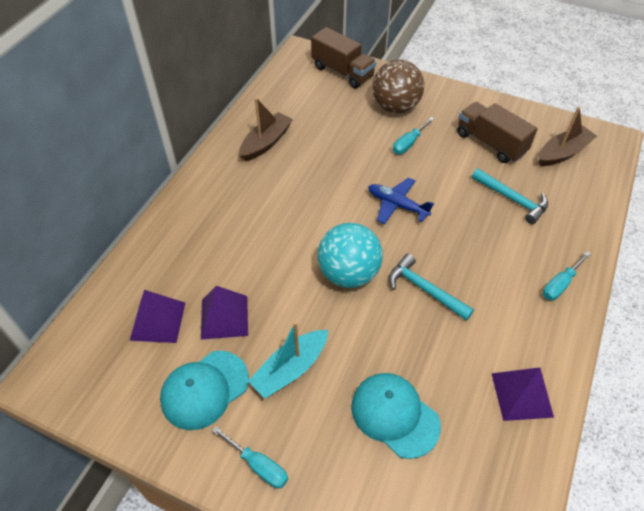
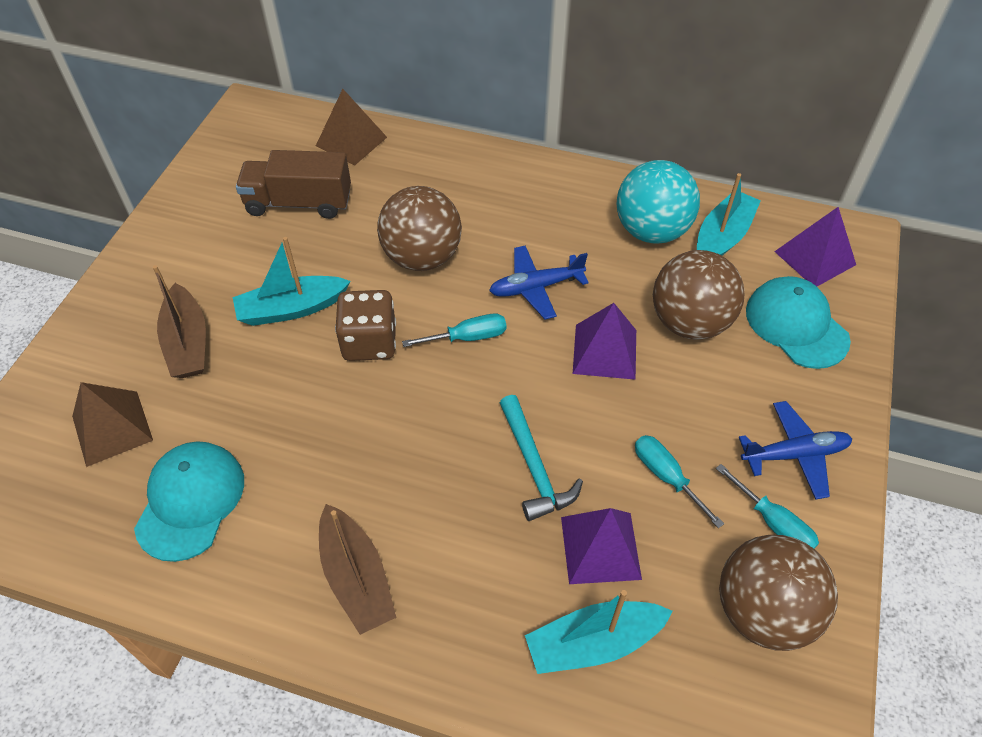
blue plane: [368,177,434,224] = 1 -> [489,246,589,319] [739,401,852,500] = 2
brown ball: [372,60,425,114] = 1 -> [377,186,462,271] [653,250,744,340] [719,535,838,651] = 3
brown dice: none = 0 -> [335,290,396,361] = 1
brown pyramid: none = 0 -> [72,382,153,467] [316,89,387,165] = 2
brown truck: [311,27,376,88] [457,102,538,163] = 2 -> [236,150,351,219] = 1
turquoise boat: [248,322,328,399] = 1 -> [233,237,351,326] [525,590,673,674] [697,173,761,256] = 3
turquoise hammer: [389,254,474,321] [472,168,548,224] = 2 -> [500,395,583,521] = 1

